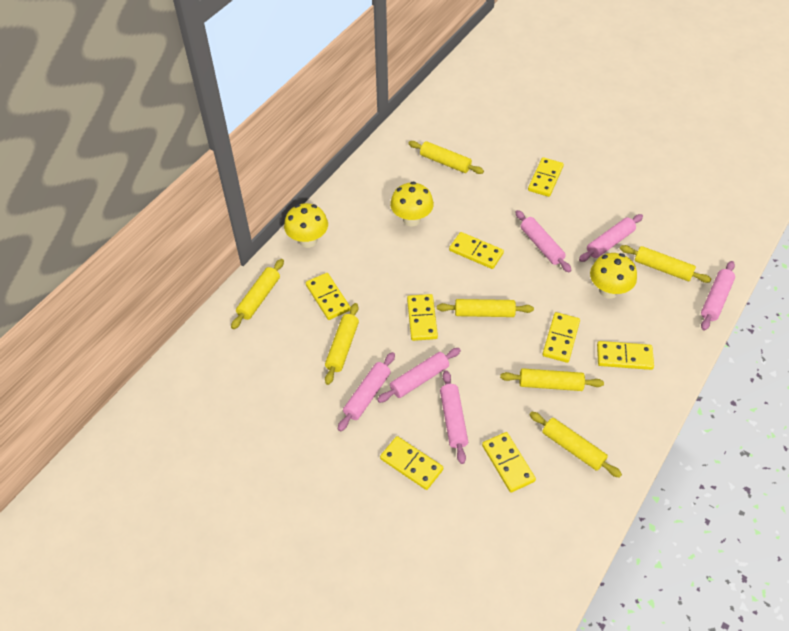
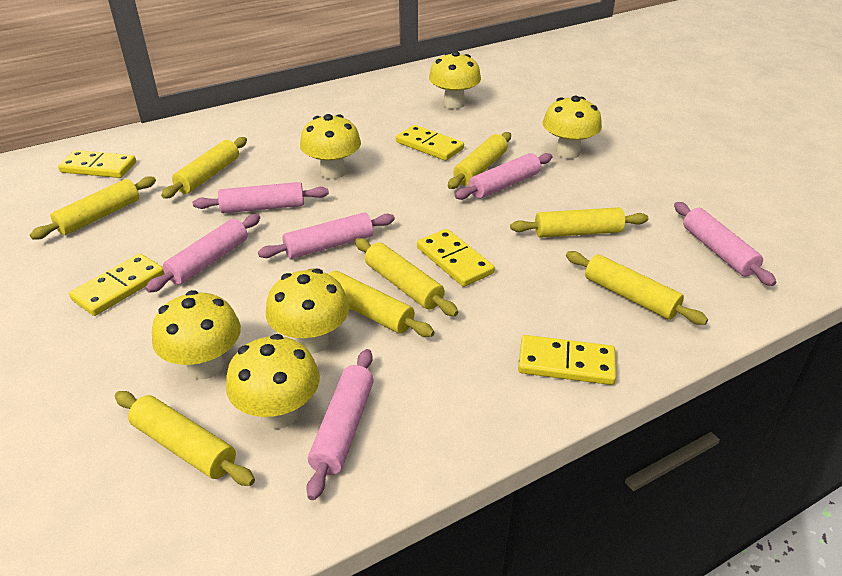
yellow domino: [306,273,351,320] [380,436,443,490] [407,294,438,341] [449,232,504,269] [482,432,536,492] [528,157,564,197] [542,312,580,363] [597,341,654,370] = 8 -> [58,150,136,178] [69,253,165,316] [396,125,464,161] [417,229,495,287] [518,335,616,385] = 5
yellow mushroom: [284,203,328,248] [390,182,434,226] [590,253,637,299] = 3 -> [152,290,241,379] [226,334,320,429] [266,269,349,354] [300,114,361,179] [429,51,481,109] [543,96,602,159] = 6
yellow rolling pin: [231,259,284,329] [325,303,359,385] [408,141,484,174] [437,299,534,317] [500,368,604,391] [529,412,622,478] [620,245,711,283] = 7 -> [30,176,156,239] [115,391,255,486] [161,137,247,199] [308,269,435,337] [355,238,458,316] [448,132,511,189] [510,207,648,238] [566,251,708,325] = 8

